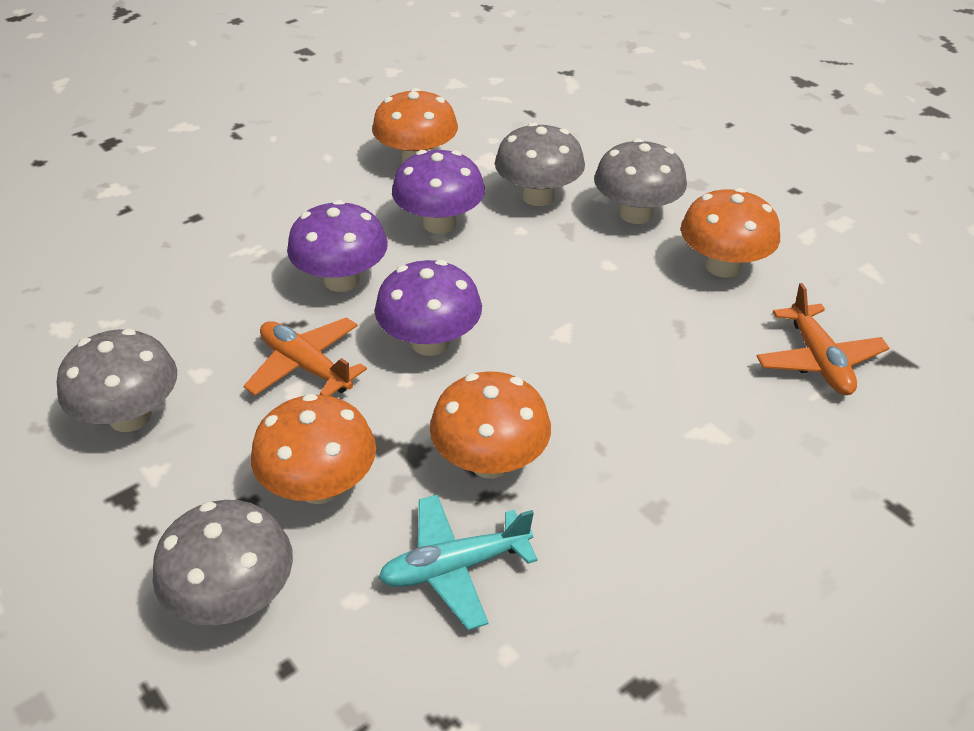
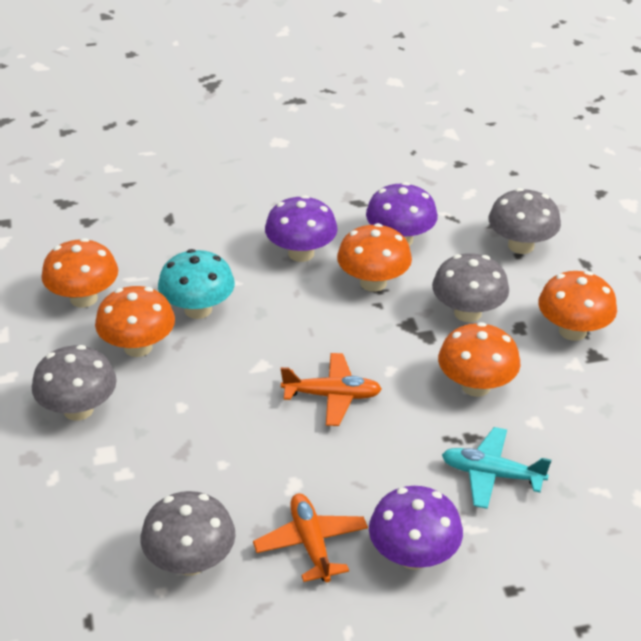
orange mushroom: [251,394,376,504] [372,88,458,163] [430,371,551,479] [681,188,780,278] = 4 -> [41,238,118,308] [95,286,175,357] [337,223,412,292] [438,322,520,397] [538,271,617,341] = 5
turquoise mushroom: none = 0 -> [158,249,235,319] = 1

